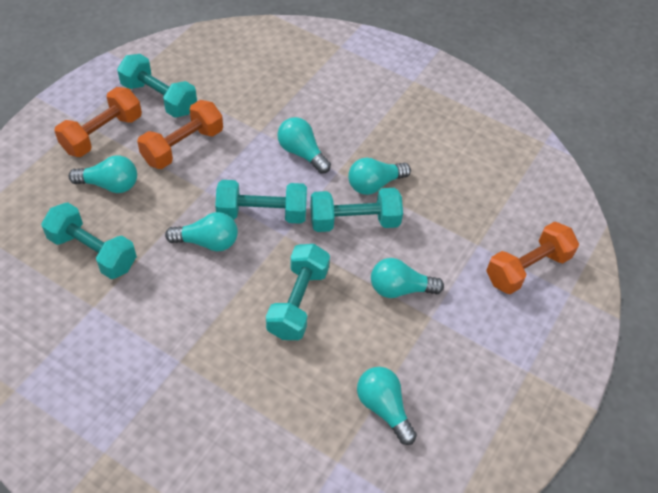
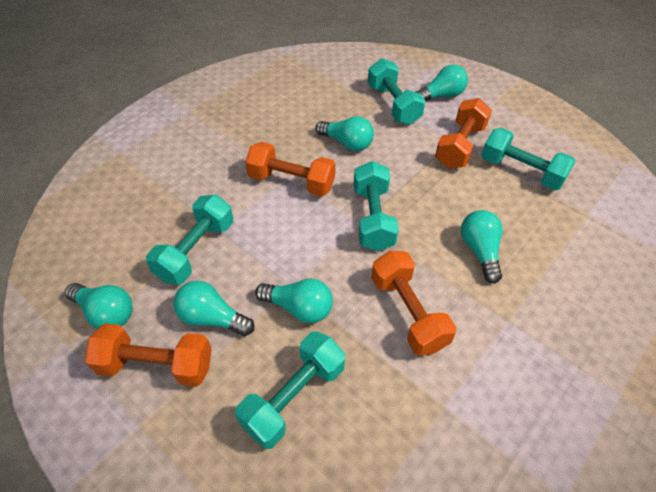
orange dumbbell: [54,87,142,157] [137,100,223,169] [486,222,579,294] = 3 -> [85,323,212,387] [245,142,336,197] [371,251,456,356] [435,98,492,168] = 4

